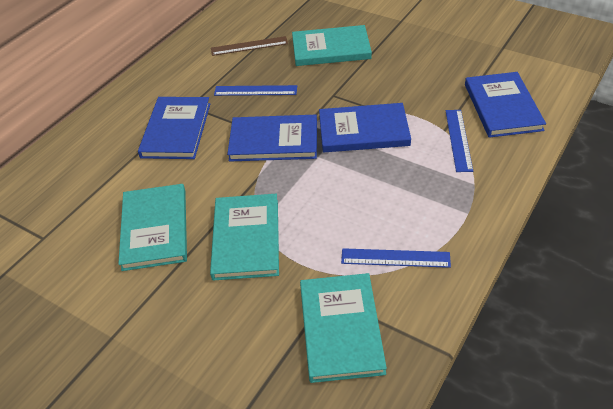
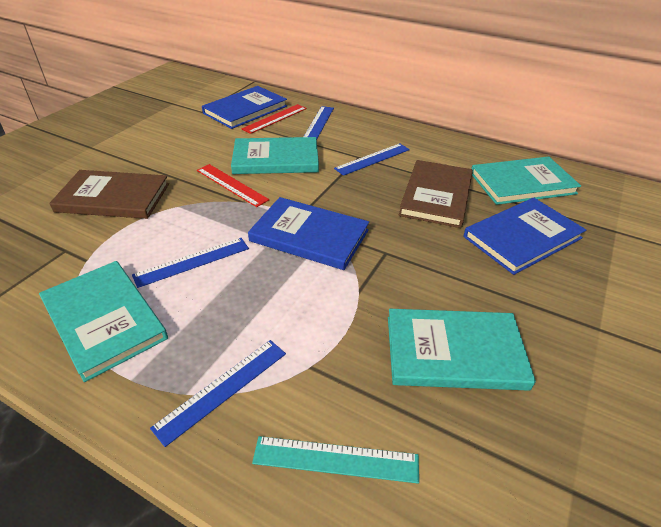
blue book: [138,97,210,159] [227,115,317,162] [319,103,411,152] [465,72,546,138] = 4 -> [202,86,287,129] [248,197,369,270] [463,198,586,275] = 3
blue ruler: [214,85,297,96] [341,248,451,268] [446,110,473,172] = 3 -> [132,238,249,288] [150,340,286,447] [303,106,334,140] [334,143,410,176] = 4
brown book: none = 0 -> [49,170,169,219] [399,160,473,228] = 2
brown ruler: [211,36,288,56] = 1 -> none = 0
red ruler: none = 0 -> [197,164,269,207] [242,104,307,134] = 2
turquoise ruler: none = 0 -> [252,436,419,484] = 1

